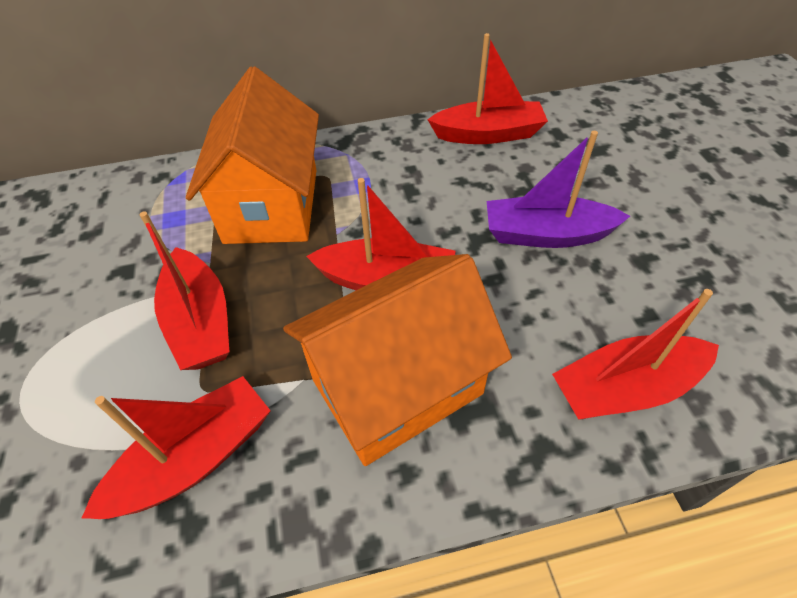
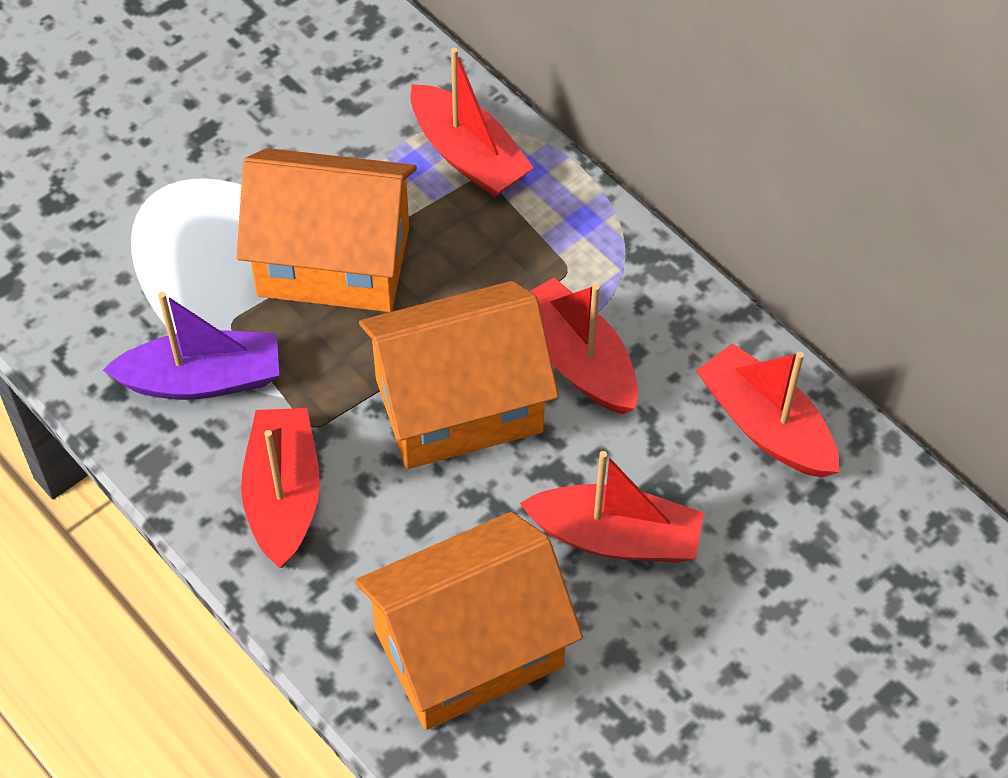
orange house: [186,66,319,244] [283,254,512,466] = 2 -> [237,148,417,312] [355,512,583,730] [359,281,559,469] = 3

